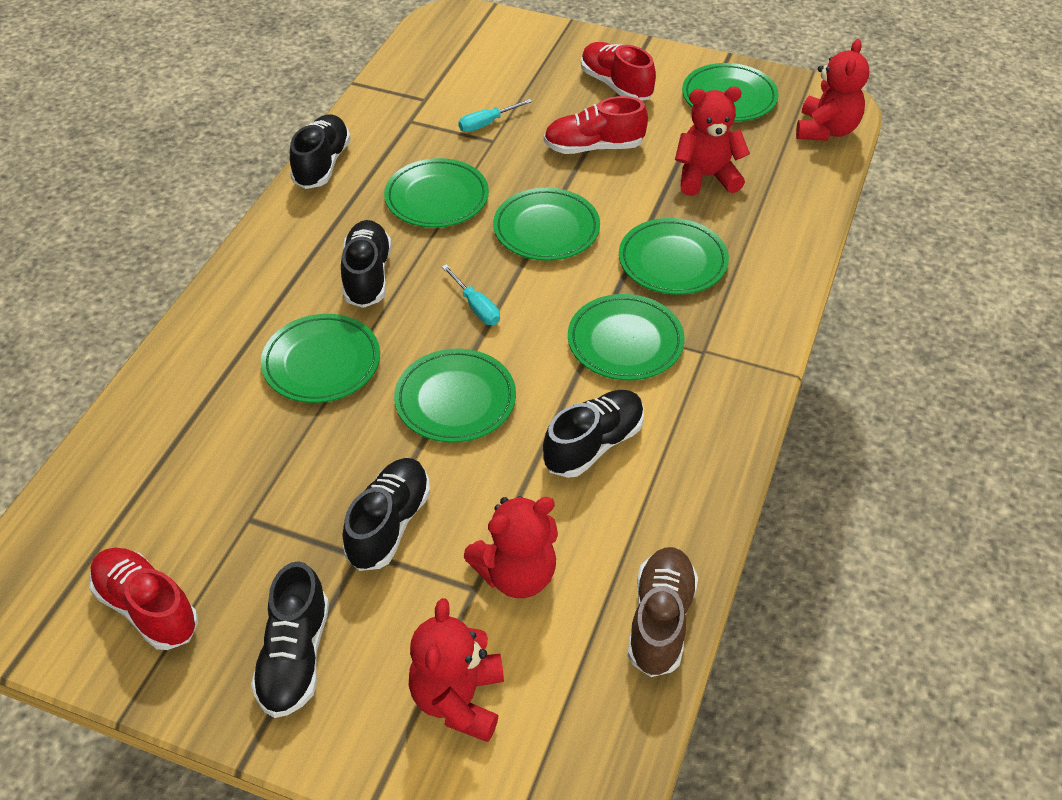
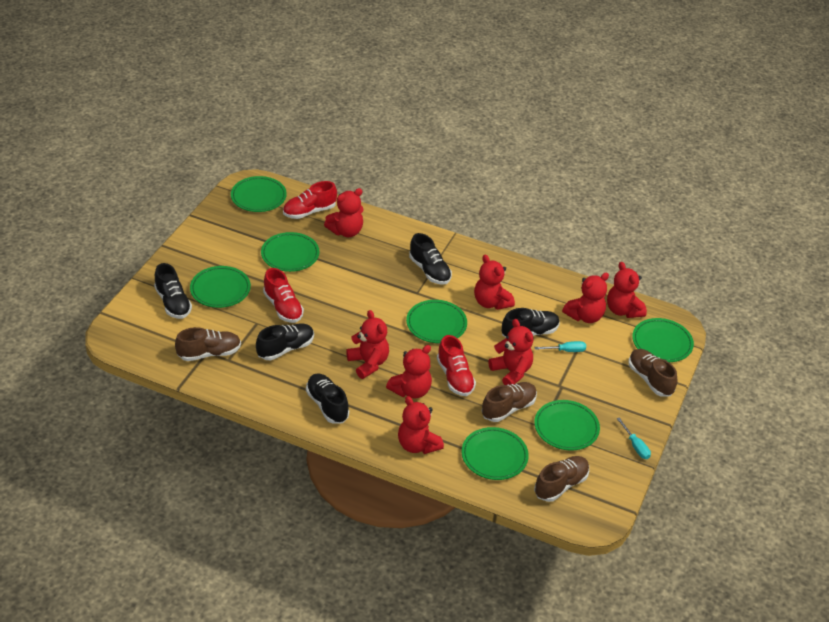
brown shoe: [628,547,698,677] = 1 -> [175,327,241,361] [482,382,537,422] [534,456,589,502] [629,349,678,396] = 4
red teddy bear: [409,598,504,742] [464,496,558,598] [675,87,750,196] [796,39,869,141] = 4 -> [324,188,364,237] [346,310,389,379] [386,345,432,399] [398,396,444,454] [474,255,515,310] [488,319,533,385] [562,273,609,323] [607,262,647,318] = 8

